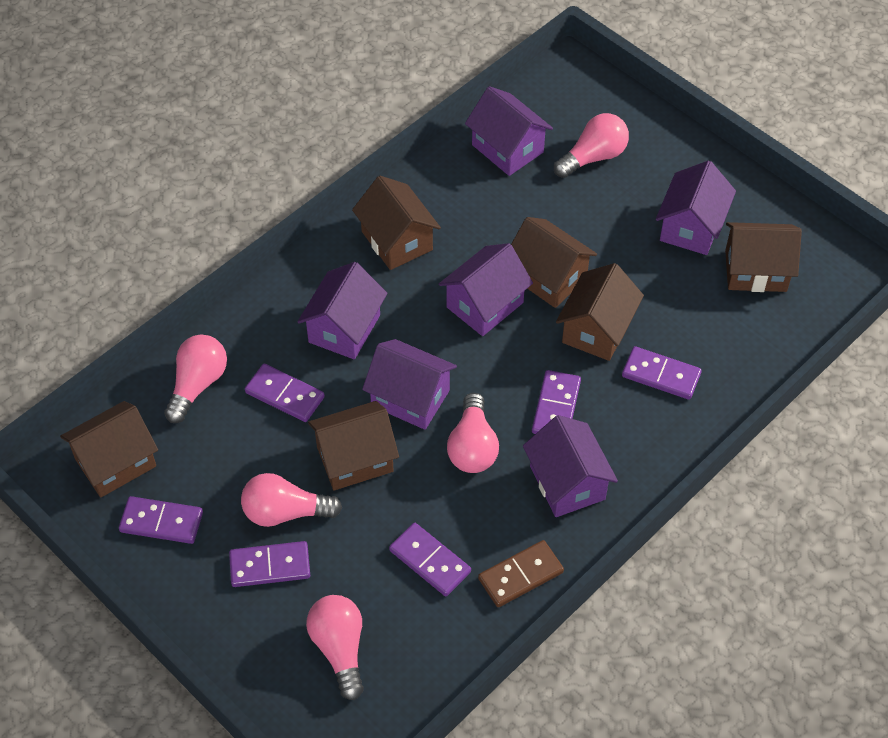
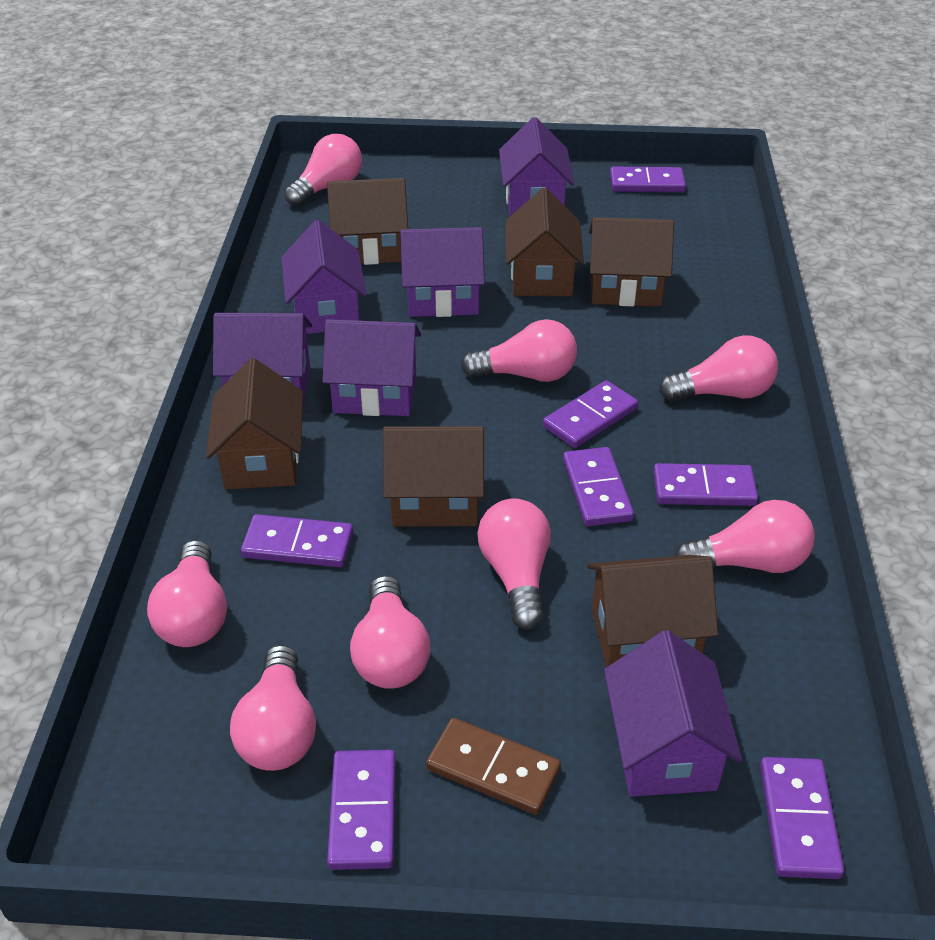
pink light bulb: [164,335,227,423] [241,473,342,527] [306,595,364,700] [447,393,499,473] [554,113,629,178] = 5 -> [147,540,227,647] [230,644,316,771] [284,134,362,206] [350,575,430,689] [461,319,577,382] [477,499,551,630] [659,335,778,401] [675,500,815,573] = 8
purple domino: [119,496,203,544] [229,541,310,587] [245,364,325,422] [389,523,471,596] [532,370,581,434] [622,346,702,400] = 6 -> [241,514,353,567] [327,750,396,870] [543,380,638,448] [563,447,634,526] [610,167,686,192] [653,463,758,506] [760,757,844,879] = 7

